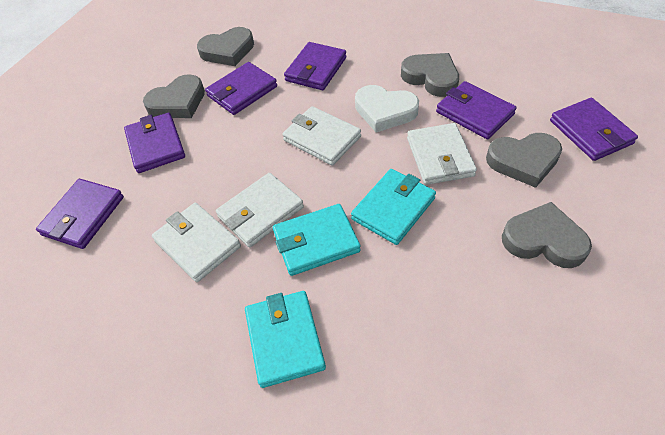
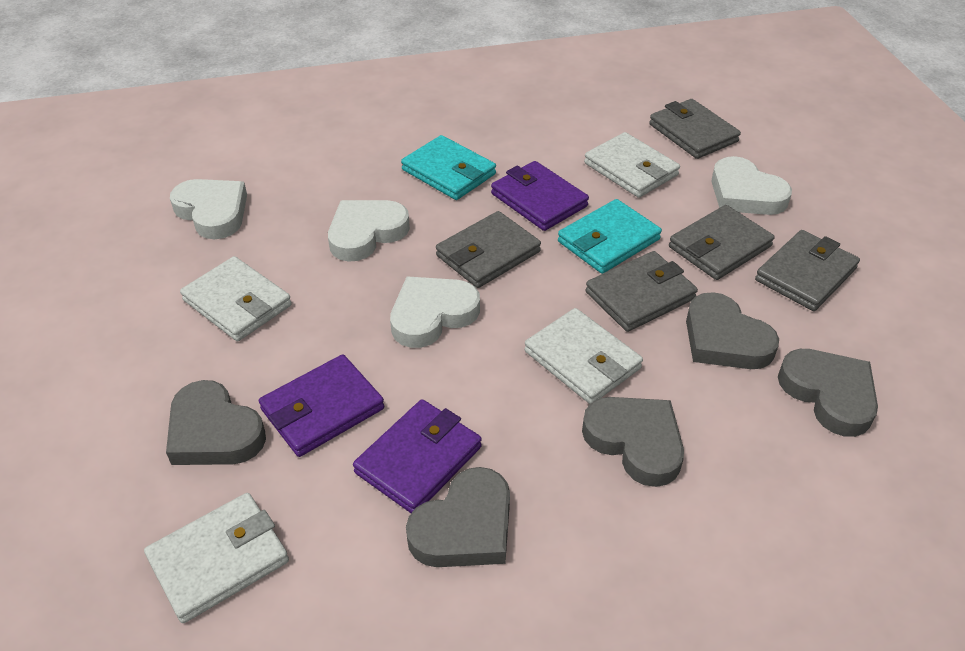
grey wallet: none = 0 -> [436,211,541,288] [586,251,698,332] [649,99,741,159] [669,205,775,280] [755,230,860,311] = 5
purple wallet: [36,179,124,249] [124,113,185,173] [205,62,277,115] [284,42,346,90] [436,81,517,139] [550,98,638,161] = 6 -> [259,354,384,457] [353,399,482,513] [491,161,589,231] = 3
turquoise wallet: [245,291,326,388] [273,204,361,276] [351,169,436,245] = 3 -> [401,135,496,200] [558,199,662,274] = 2
white heart: [355,85,419,132] = 1 -> [170,179,247,239] [328,200,410,262] [390,277,480,348] [711,156,792,215] = 4

